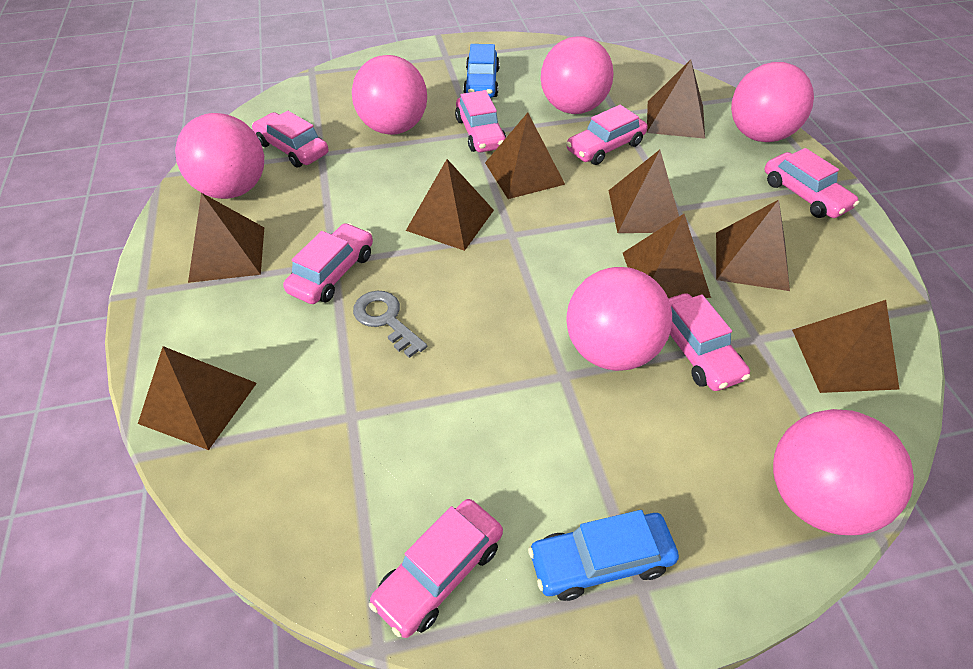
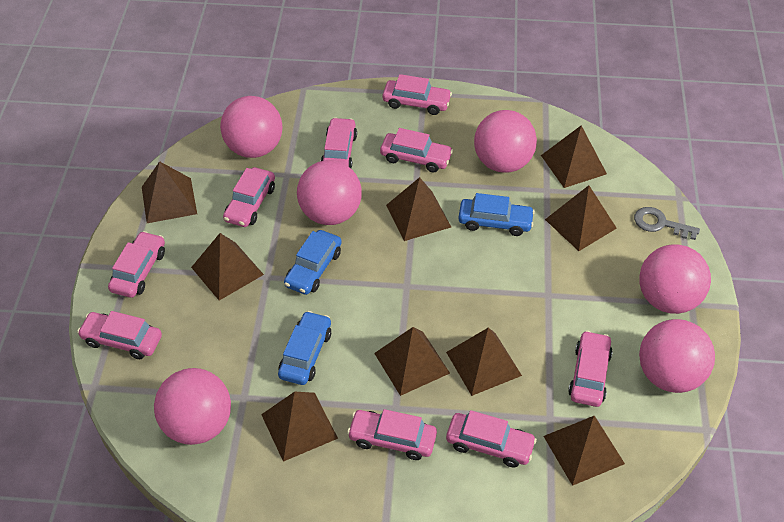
blue car: [463,44,500,98] [528,510,679,601] = 2 -> [278,311,331,385] [284,230,342,295] [458,193,535,236] = 3
pink car: [252,111,328,168] [283,223,373,304] [369,499,503,638] [455,90,506,152] [566,105,648,165] [668,293,750,391] [765,148,859,218] = 7 -> [77,311,162,359] [108,231,165,298] [223,167,275,227] [321,117,357,168] [347,409,437,460] [380,128,453,172] [382,74,452,115] [446,410,537,468] [568,331,613,407] = 9

